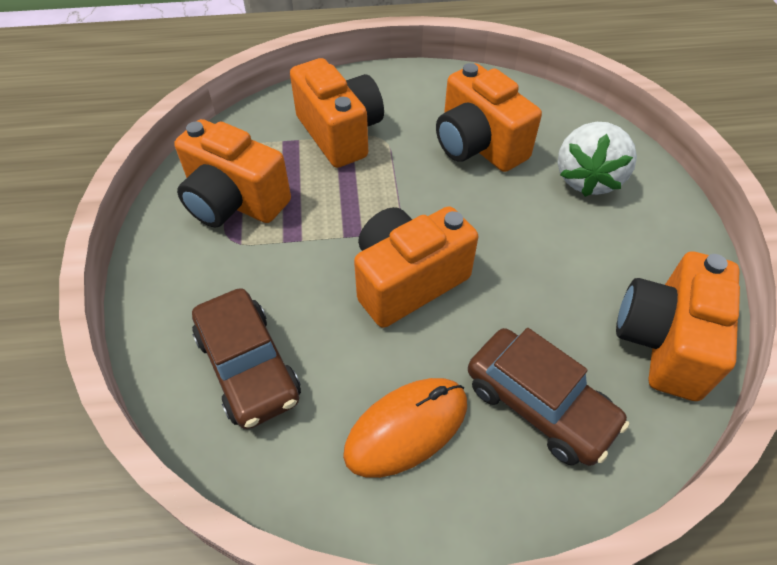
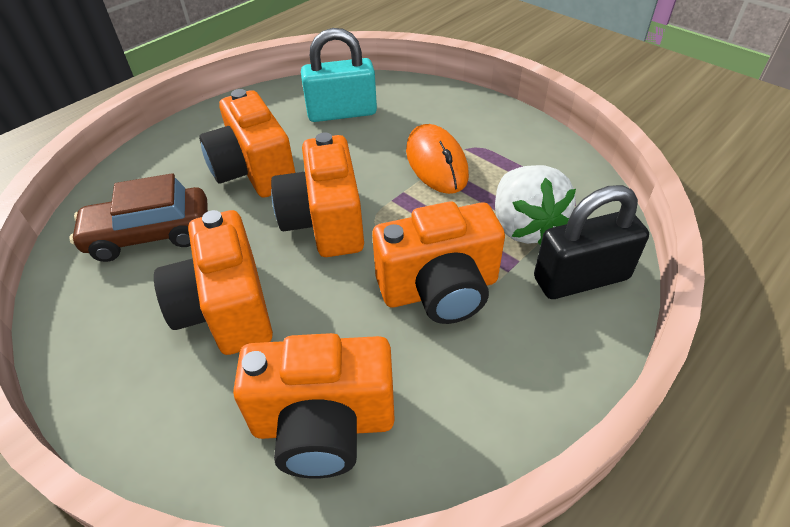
black padlock: none = 0 -> [534,185,649,299] = 1
brown car: [192,288,301,429] [468,328,630,466] = 2 -> [69,173,208,262] = 1
turquoise padlock: none = 0 -> [301,28,377,122] = 1

